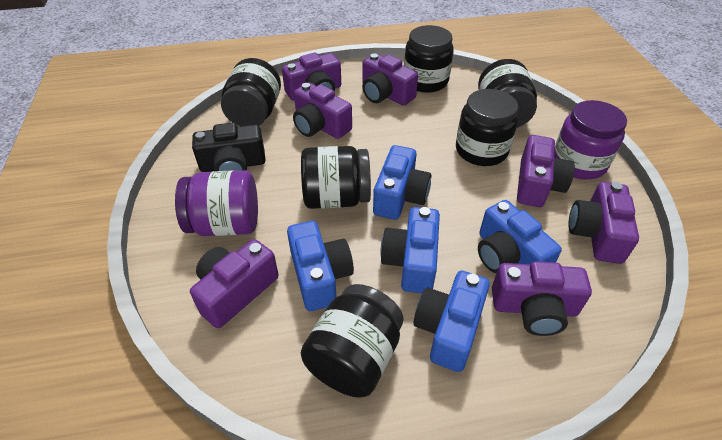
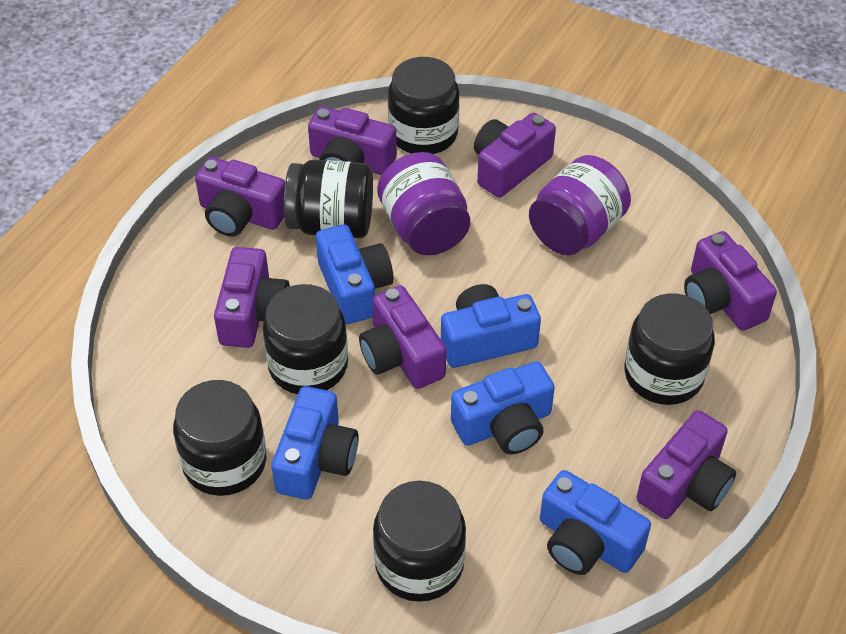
black camera: [192,122,266,172] = 1 -> none = 0

